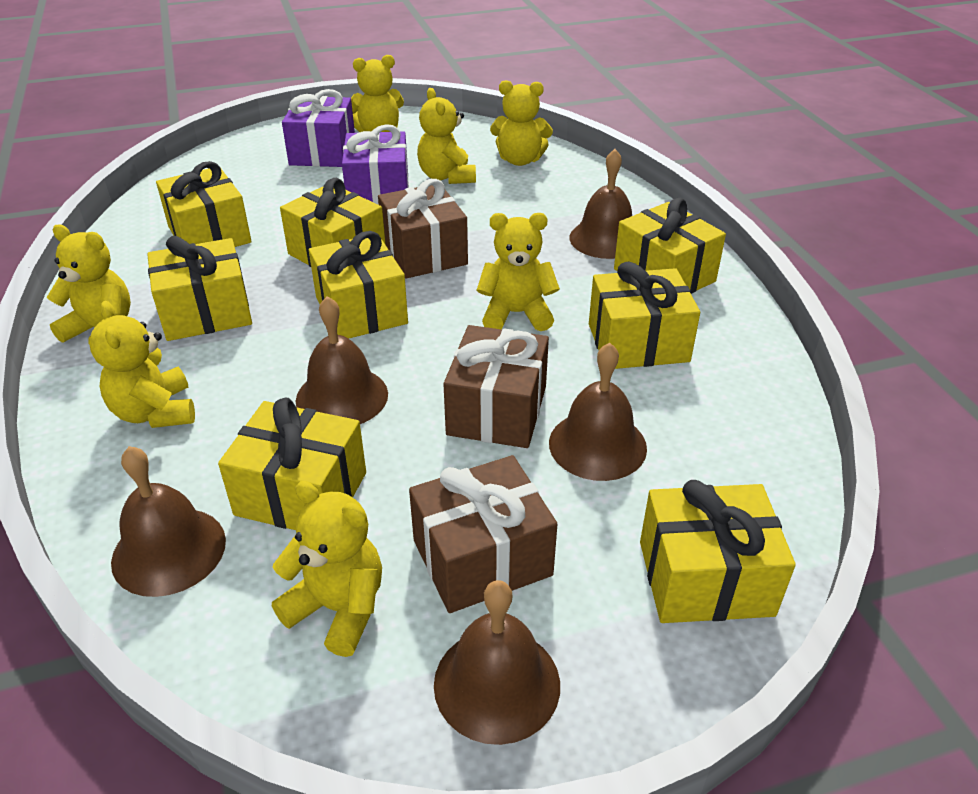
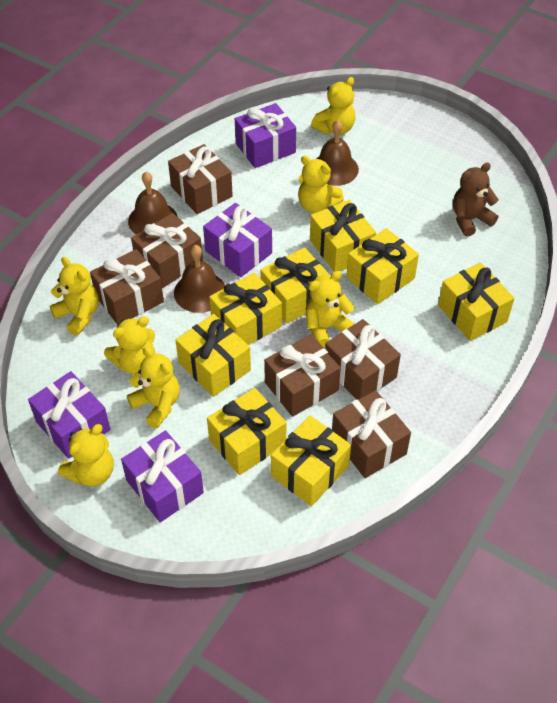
brown bell: [111,446,226,597] [296,296,388,424] [434,580,560,745] [549,342,647,481] [569,149,632,259] = 5 -> [128,172,178,234] [174,245,225,313] [316,120,359,186] = 3
brown gift: [378,179,468,278] [409,455,557,613] [443,325,549,448] = 3 -> [90,249,164,324] [131,213,203,288] [168,144,233,214] [264,334,341,417] [325,319,401,400] [332,390,411,478] = 6
brown teddy bear: none = 0 -> [453,163,499,236] = 1
purple gift: [282,89,355,167] [342,124,409,205] = 2 -> [28,371,111,459] [121,430,204,522] [203,203,272,277] [235,103,296,168] = 4

